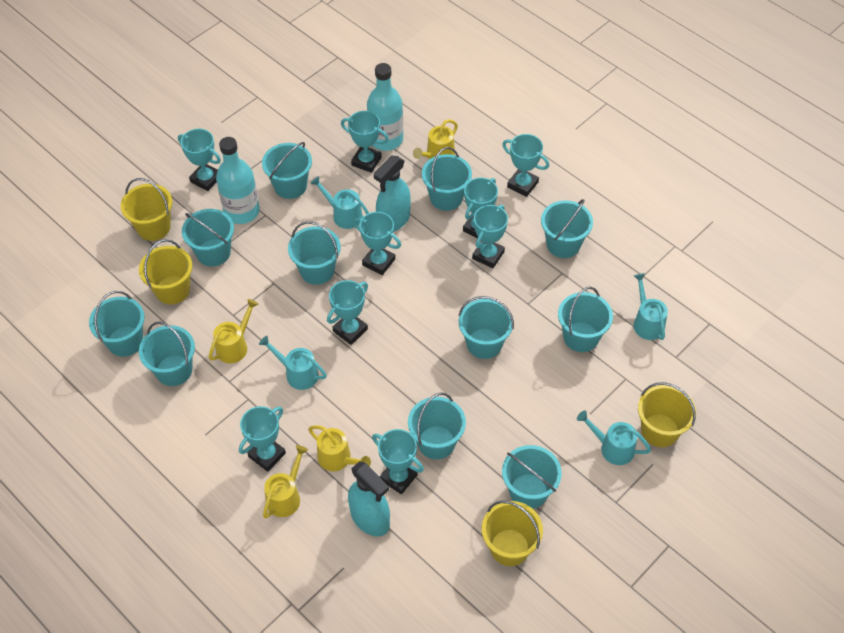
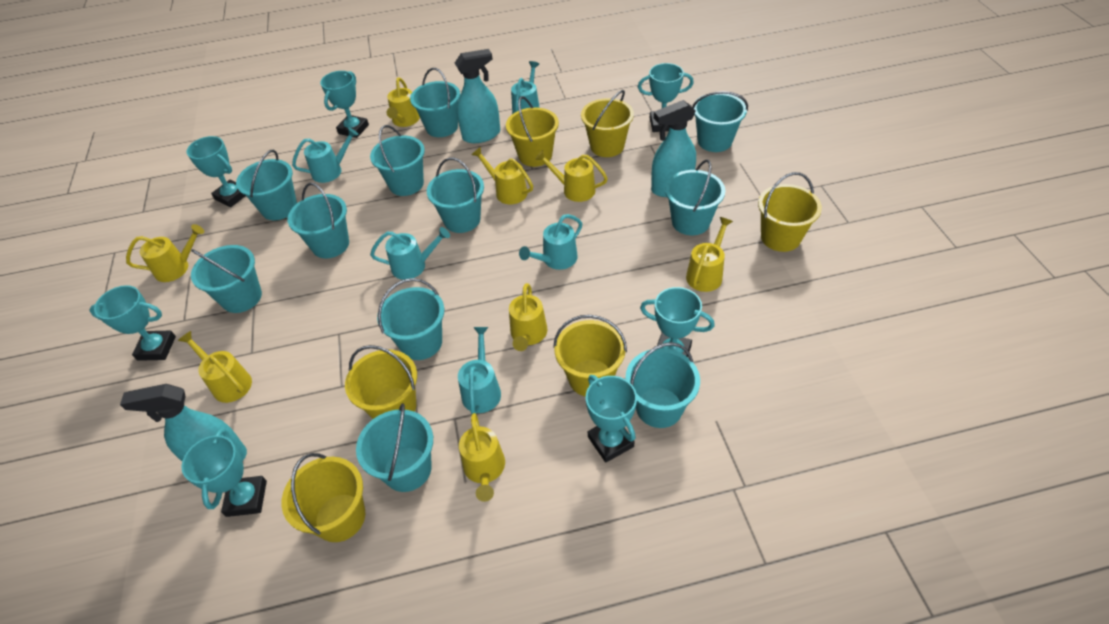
turquoise bottle: [216,137,260,224] [367,63,403,151] = 2 -> none = 0
turquoise spray bottle: [348,461,390,536] [374,155,411,231] = 2 -> [120,384,247,461] [455,49,500,143] [651,100,696,197] = 3
turquoise trophy: [178,129,221,191] [239,406,286,472] [327,280,368,345] [341,111,389,173] [353,212,401,275] [372,429,424,494] [463,178,498,238] [472,205,508,268] [502,134,549,197] = 9 -> [89,285,176,361] [181,428,267,517] [186,136,246,208] [320,71,369,138] [586,375,637,463] [638,63,694,132] [640,287,715,357] = 7
turquoise watering can: [259,336,327,390] [310,176,369,229] [577,411,651,465] [634,273,668,340] = 4 -> [292,128,359,183] [370,227,450,280] [458,327,501,414] [511,61,540,114] [519,214,582,270] = 5
yellow bucket: [121,178,172,241] [139,239,192,304] [482,501,543,566] [638,382,696,447] = 4 -> [282,453,365,542] [345,345,417,419] [506,96,559,167] [553,315,627,397] [581,90,634,157] [758,172,822,252] = 6
yellow watering can: [209,299,258,363] [263,445,308,519] [308,425,371,471] [413,119,458,160] = 4 -> [126,224,204,282] [178,331,252,403] [387,77,420,127] [459,413,505,502] [472,147,533,204] [509,283,547,351] [535,150,608,202] [686,217,733,292] = 8

